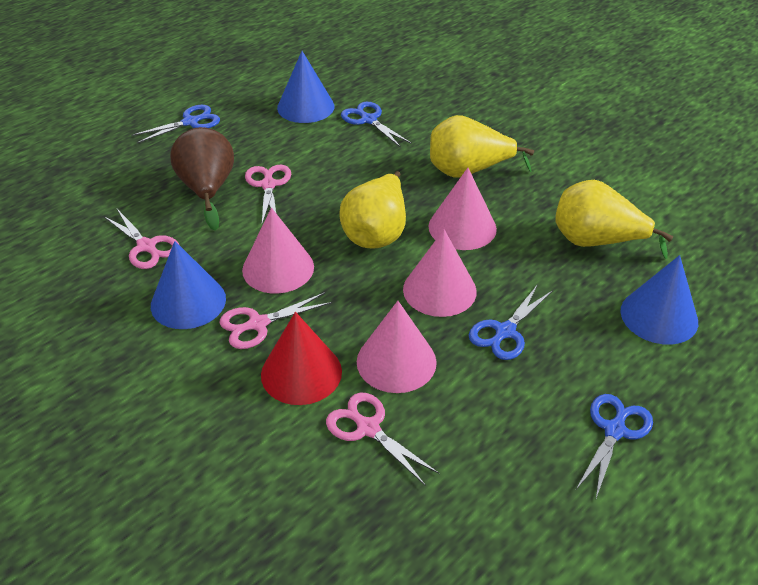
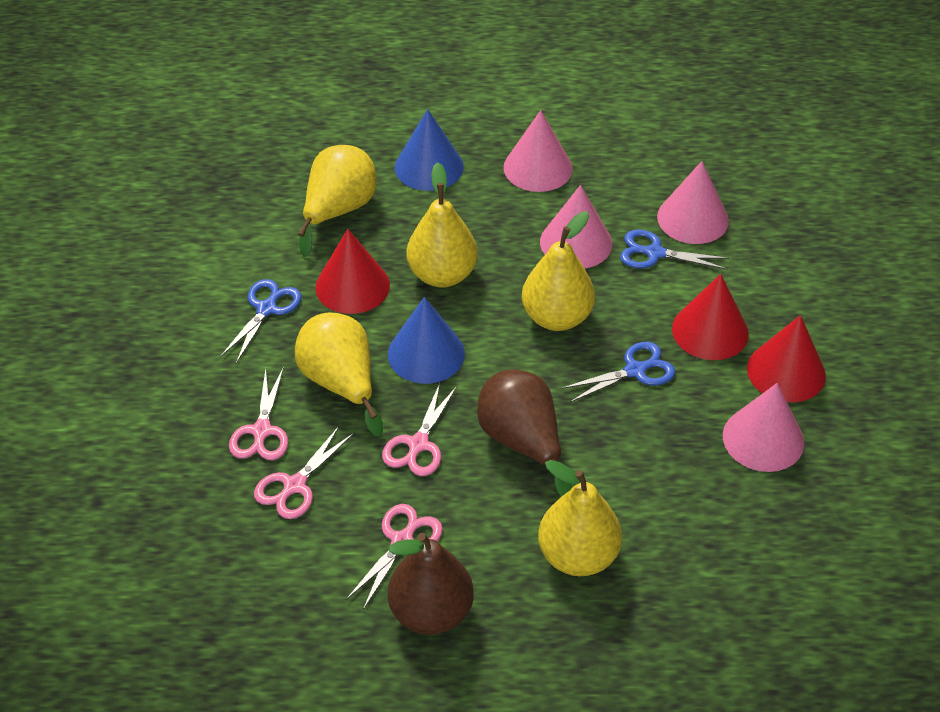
blue cone: [151,241,226,329] [277,51,334,123] [621,255,698,345] = 3 -> [388,297,465,384] [395,109,464,191] = 2
blue scissors: [131,105,220,143] [341,102,412,148] [469,284,553,360] [576,394,653,498] = 4 -> [220,279,302,363] [561,342,675,402] [620,229,730,270] = 3
brown pear: [170,127,234,231] = 1 -> [388,533,474,635] [477,369,572,497] = 2
red cone: [261,312,342,405] = 1 -> [315,229,390,314] [672,274,749,360] [747,315,826,402] = 3
yellow pear: [339,171,406,249] [430,115,534,178] [555,180,673,259] = 3 -> [295,313,383,437] [298,145,377,257] [406,162,478,287] [522,211,595,331] [538,460,622,576] = 5

